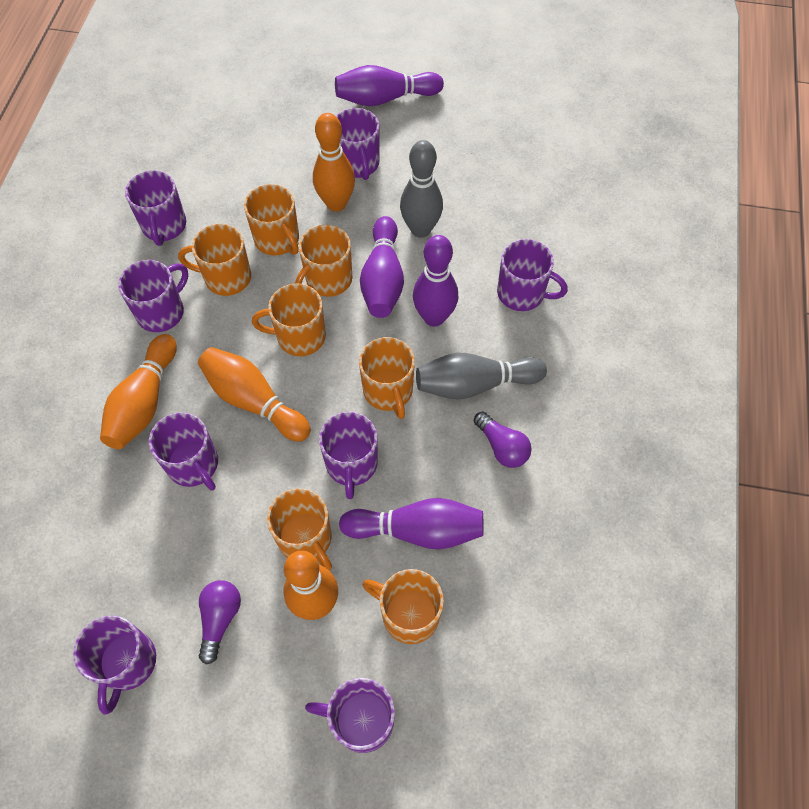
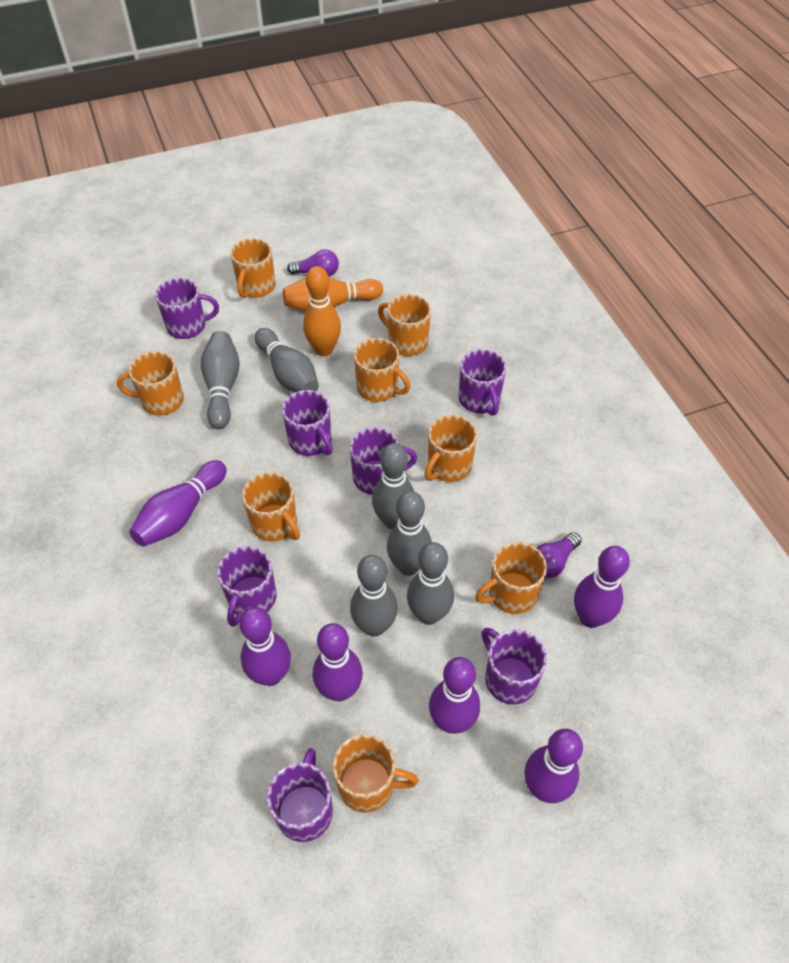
grey bowling pin: [400,140,443,238] [416,353,547,399] = 2 -> [201,331,240,429] [255,328,319,392] [350,555,398,637] [372,443,414,529] [387,491,432,576] [407,542,454,625] = 6
orange bowling pin: [100,334,177,449] [198,347,311,442] [284,551,338,620] [313,113,355,212] = 4 -> [283,278,383,311] [303,266,341,356] = 2
orange mug: [178,224,251,296] [244,184,299,256] [252,283,326,356] [267,488,332,571] [295,225,352,297] [359,337,415,419] [362,569,444,644] = 7 -> [117,351,184,416] [230,238,275,298] [242,472,300,542] [333,734,419,813] [354,338,410,402] [378,294,431,356] [424,415,477,482] [475,542,547,614] = 8
purple bowling pin: [335,65,444,106] [339,498,484,550] [360,216,404,318] [413,235,458,327] = 4 -> [129,460,227,547] [239,607,291,686] [313,623,363,701] [429,657,480,734] [525,729,583,803] [574,546,630,628] = 6
purple mug: [73,616,156,715] [118,260,188,332] [125,170,186,246] [149,412,218,490] [305,678,395,753] [319,412,378,499] [336,108,380,180] [497,239,568,311] = 8 -> [155,278,219,339] [217,546,277,627] [267,748,333,842] [282,390,333,456] [350,427,417,495] [459,349,506,416] [482,628,547,705] = 7

